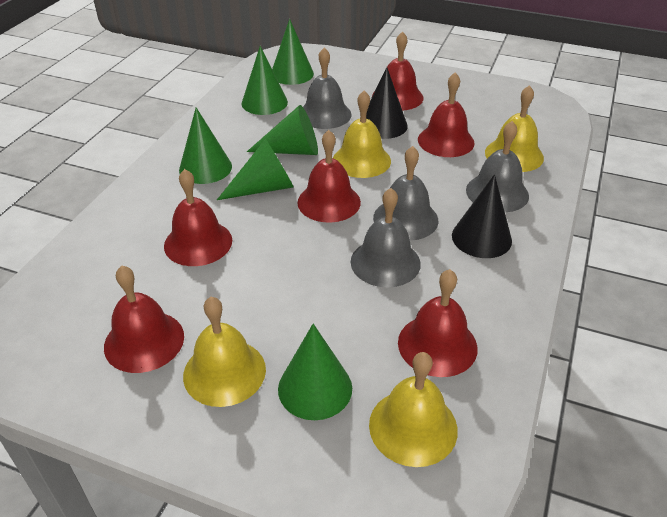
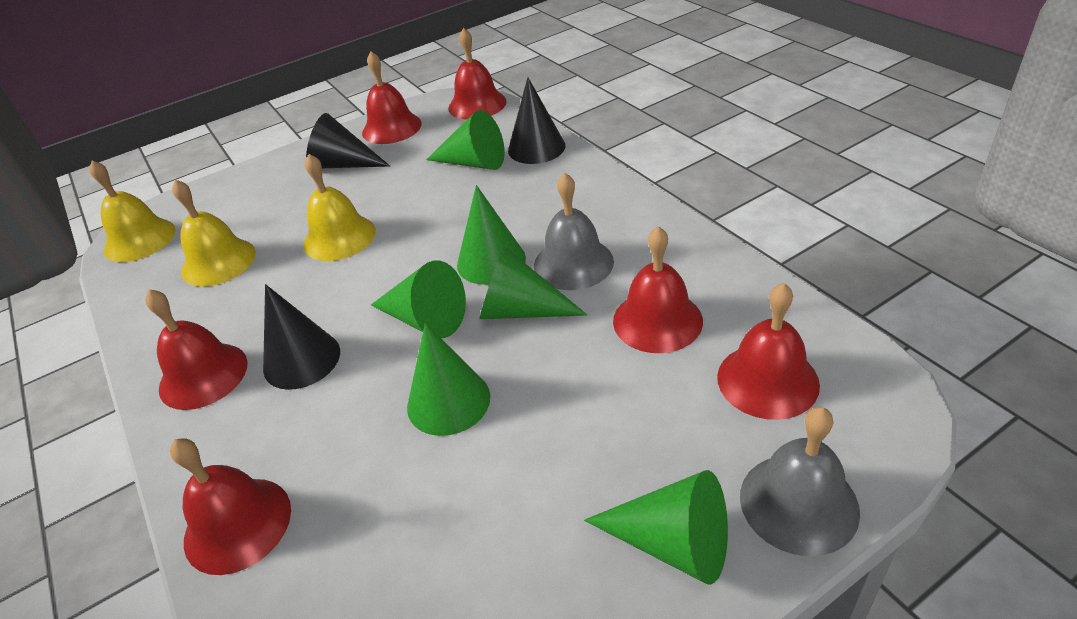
black cone: [366,67,408,139] [452,174,512,258] = 2 -> [263,284,340,390] [306,113,390,168] [508,77,565,164] = 3
grey bell: [303,48,351,129] [351,188,421,288] [373,146,438,241] [466,121,529,212] = 4 -> [534,173,614,290] [740,407,860,556] = 2
yellow bell: [183,297,266,407] [333,91,391,178] [369,352,458,467] [485,85,544,172] = 4 -> [89,161,176,262] [172,179,256,287] [303,154,376,261] = 3

